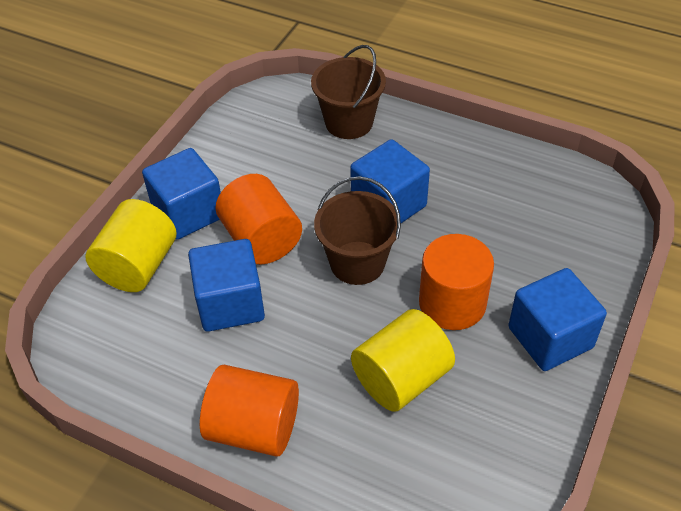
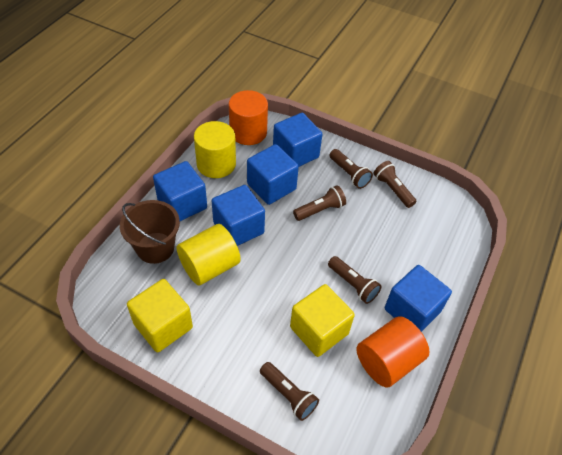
blue cube: [142,148,221,240] [188,239,265,332] [350,139,430,223] [508,268,607,371] = 4 -> [153,161,207,221] [212,185,265,246] [247,144,299,205] [273,113,322,167] [385,265,452,332] = 5
brown bucket: [311,45,386,139] [314,176,401,285] = 2 -> [120,200,180,264] = 1
brown flashlight: none = 0 -> [260,362,319,421] [293,185,346,221] [328,256,382,304] [330,149,373,189] [374,161,416,208] = 5
orange cylinder: [200,365,299,457] [216,174,302,264] [419,234,494,330] = 3 -> [229,90,268,145] [357,316,430,387] = 2
yellow cube: none = 0 -> [127,279,193,352] [290,284,355,357] = 2

